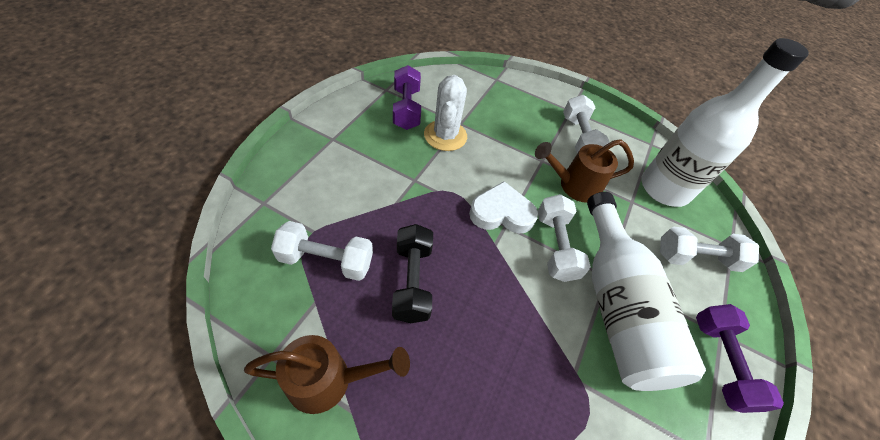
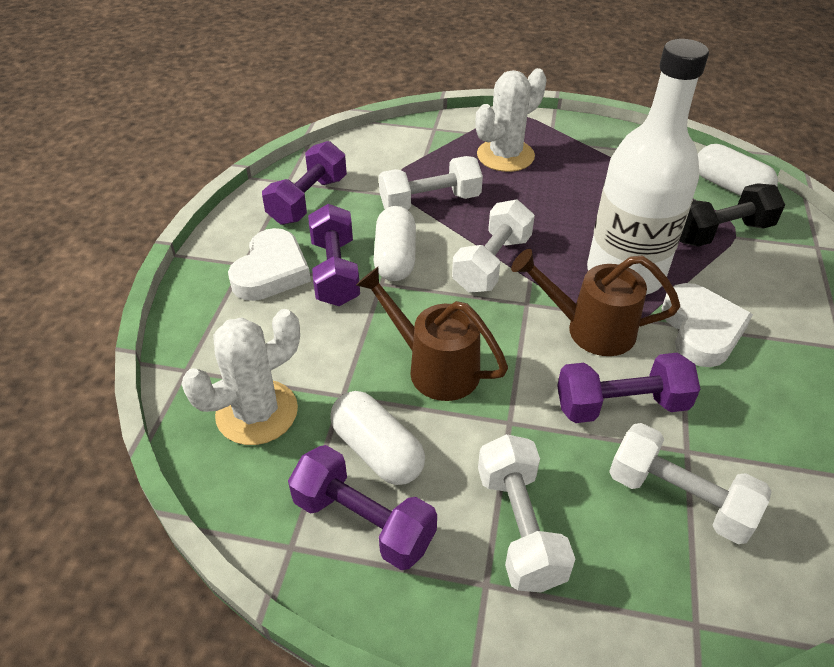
purple dumbbell: [393,65,421,130] [696,304,784,413] = 2 -> [262,141,347,225] [288,445,437,570] [308,204,360,306] [557,353,700,423] = 4
white bottle: [587,192,706,391] [641,38,809,207] = 2 -> [587,39,709,295] = 1
white cactus: [424,75,467,151] = 1 -> [181,309,300,445] [476,68,547,172] = 2
white capsule: none = 0 -> [330,391,425,485] [373,206,416,281] [698,144,778,196] = 3
white heart: [469,181,538,234] = 1 -> [228,228,311,301] [662,283,753,367] = 2

